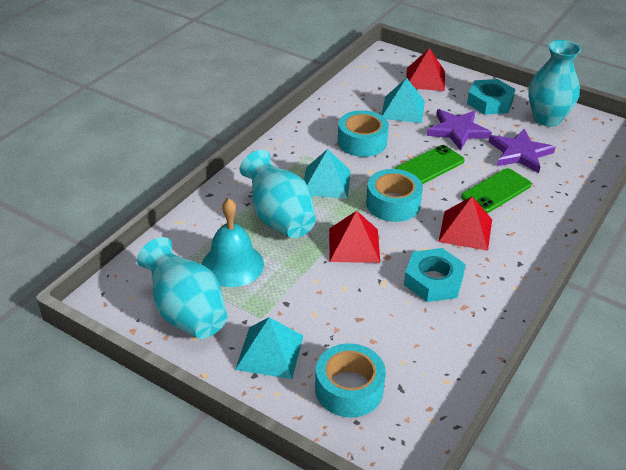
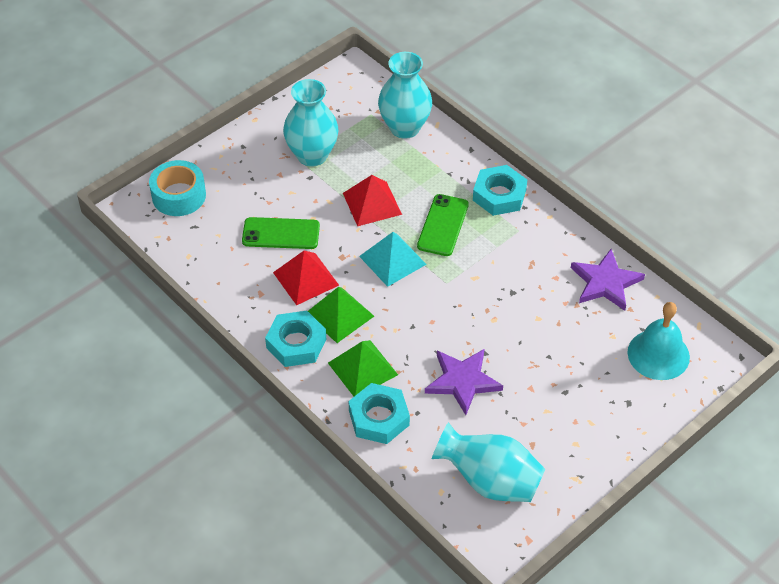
green pyramid: none = 0 -> [308,287,374,343] [328,340,398,396] = 2
red pyramid: [329,211,380,263] [406,48,445,91] [438,196,492,251] = 3 -> [273,250,339,305] [343,175,402,226] = 2
turquoise nut: [404,248,466,302] [467,79,516,115] = 2 -> [265,311,326,367] [349,383,410,444] [473,165,527,216] = 3
turquoise pyramid: [235,317,303,379] [304,149,351,199] [381,78,425,123] = 3 -> [359,232,427,287] = 1
turquoise tape: [315,343,386,417] [338,110,389,157] [366,169,423,222] = 3 -> [149,160,206,216] = 1

